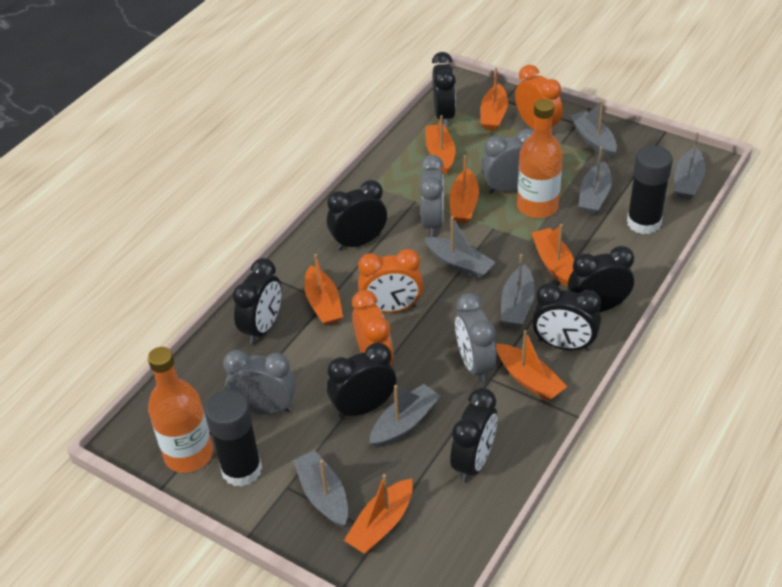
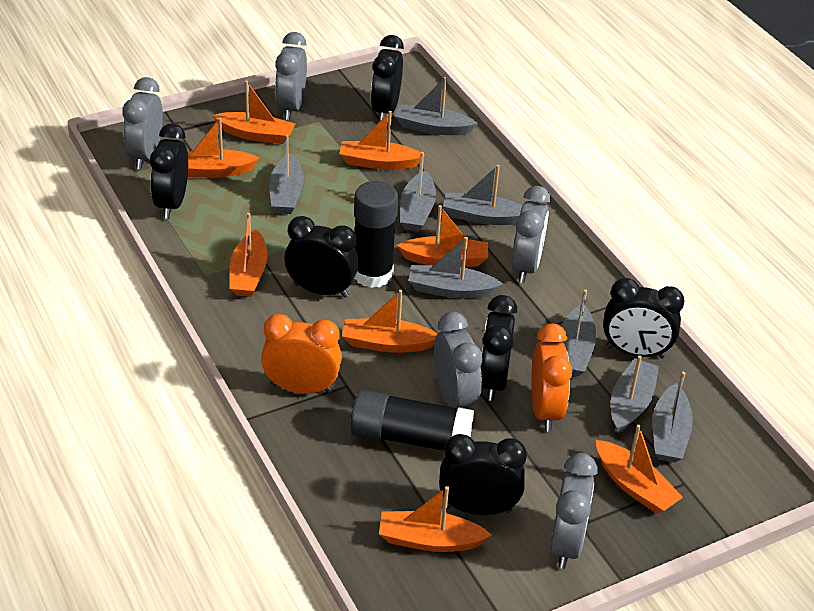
black clock: [233,258,282,344] [327,180,387,250] [327,342,396,418] [432,52,456,127] [450,388,497,482] [532,283,601,351] [568,246,634,312] = 7 -> [150,123,188,219] [284,216,359,298] [371,35,404,122] [439,434,527,515] [480,295,517,401] [603,278,684,359] = 6
grey boat: [293,450,348,527] [369,384,440,448] [424,216,496,279] [501,254,535,327] [570,100,617,158] [579,147,612,215] [675,132,706,200] = 7 -> [269,135,304,214] [395,77,478,135] [400,152,436,232] [408,237,503,299] [443,165,523,225] [561,289,596,376] [611,355,659,433] [652,372,693,462] = 8
grey clock: [223,350,296,415] [419,155,444,237] [455,293,496,383] [481,129,534,194] = 4 -> [122,77,163,169] [275,32,307,120] [434,312,483,409] [511,186,551,283] [550,453,597,569] = 5
orange boat: [304,254,343,326] [344,474,413,554] [426,115,456,175] [449,155,479,223] [481,67,508,131] [496,330,567,401] [532,224,574,287] = 7 -> [187,117,259,178] [213,80,295,144] [229,213,268,297] [339,111,425,170] [342,290,437,353] [379,486,492,552] [396,205,488,267] [596,425,683,514] = 8
orange bottle: [148,347,213,473] [517,99,563,218] = 2 -> none = 0
orange clock: [352,290,393,365] [358,249,423,313] [515,65,563,129] = 3 -> [261,314,342,394] [531,324,572,431] = 2

